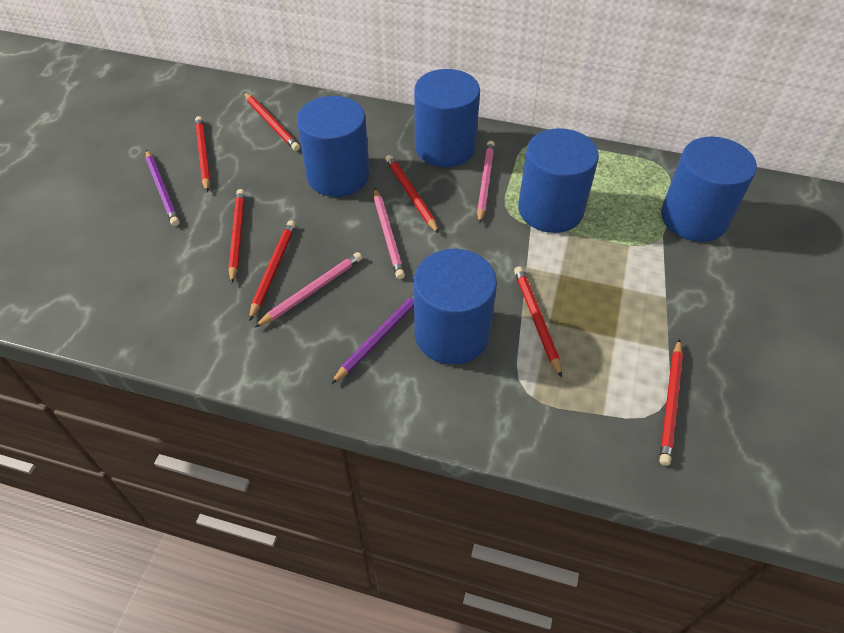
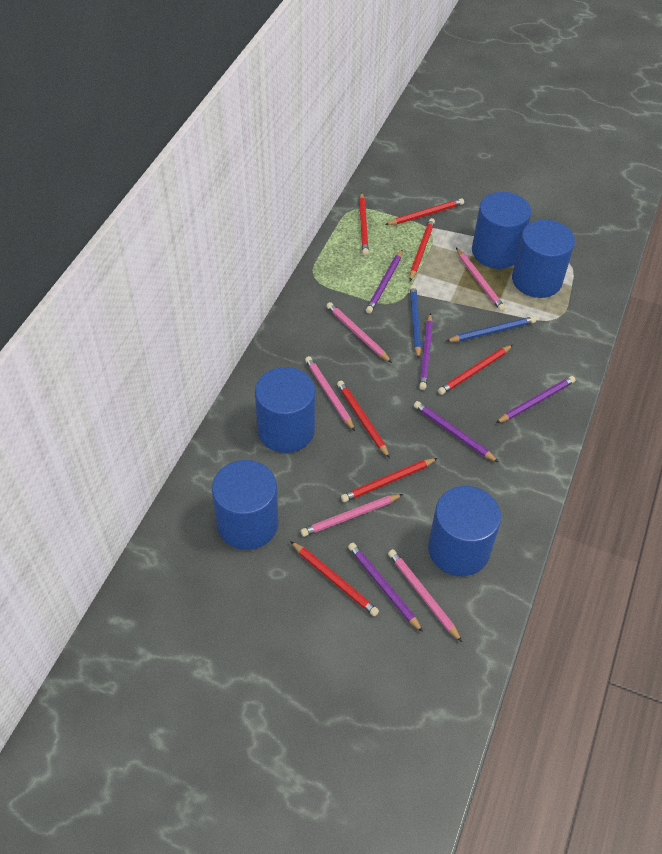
blue pencil: none = 0 -> [410,285,421,359] [446,316,536,342] = 2
pink pencil: [254,252,362,328] [374,188,405,279] [477,141,495,224] = 3 -> [301,494,403,537] [305,356,355,431] [327,302,392,363] [388,549,462,642] [456,248,505,311] = 5
purple pencil: [146,150,180,226] [331,294,414,384] = 2 -> [348,543,423,632] [366,249,403,313] [414,401,498,462] [419,313,433,390] [496,376,576,423] = 5

